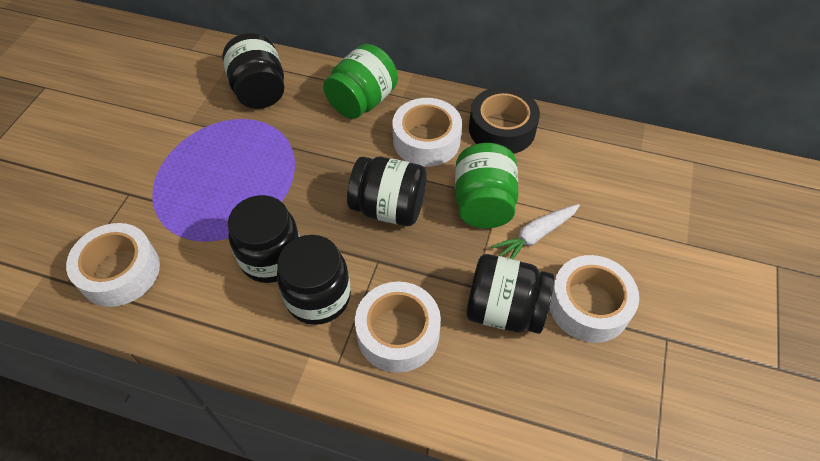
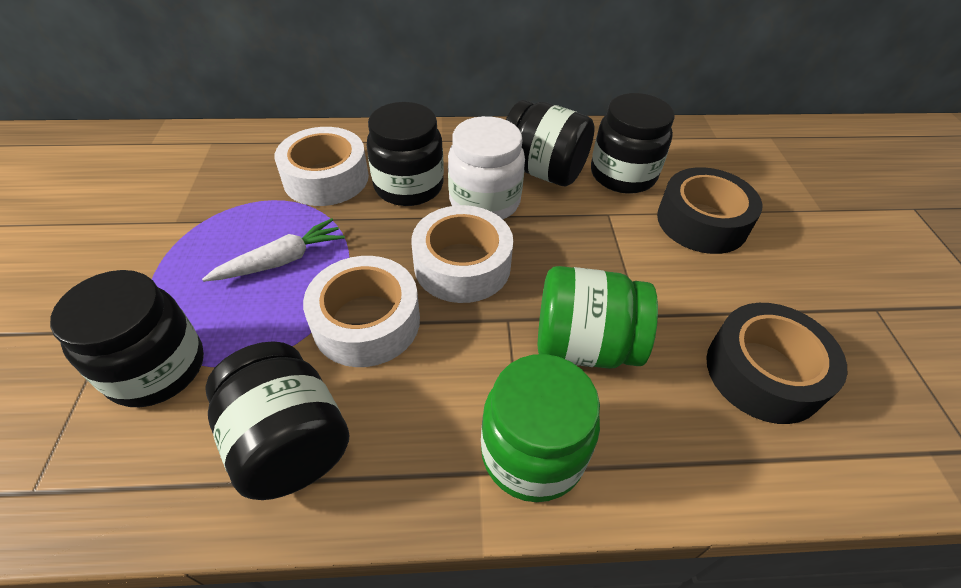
black tape: [469,87,540,154] = 1 -> [657,167,762,254] [706,303,847,424] = 2
white jar: none = 0 -> [448,116,525,219] = 1
white tape: [66,223,160,307] [355,282,441,373] [392,98,462,167] [549,255,639,343] = 4 -> [274,127,369,206] [303,256,420,367] [411,205,513,303] = 3

